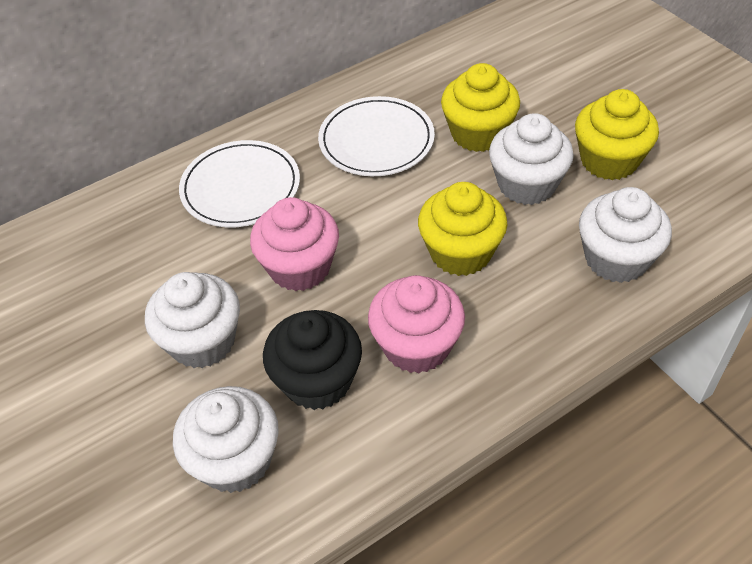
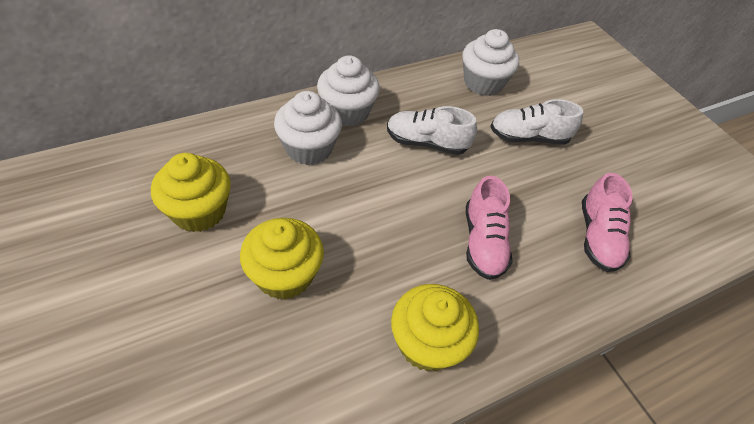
black cupcake: [263,310,362,410] = 1 -> none = 0
pink cupcake: [250,197,339,291] [368,275,465,374] = 2 -> none = 0
pink shoe: none = 0 -> [466,176,513,280] [582,173,633,272] = 2
white cupcake: [145,272,240,368] [173,386,279,493] [489,113,574,205] [579,187,672,283] = 4 -> [274,91,342,165] [317,55,380,127] [462,29,519,96] = 3
white plate: [179,140,300,227] [318,96,435,176] = 2 -> none = 0
white shoe: none = 0 -> [387,106,477,155] [490,99,583,145] = 2

